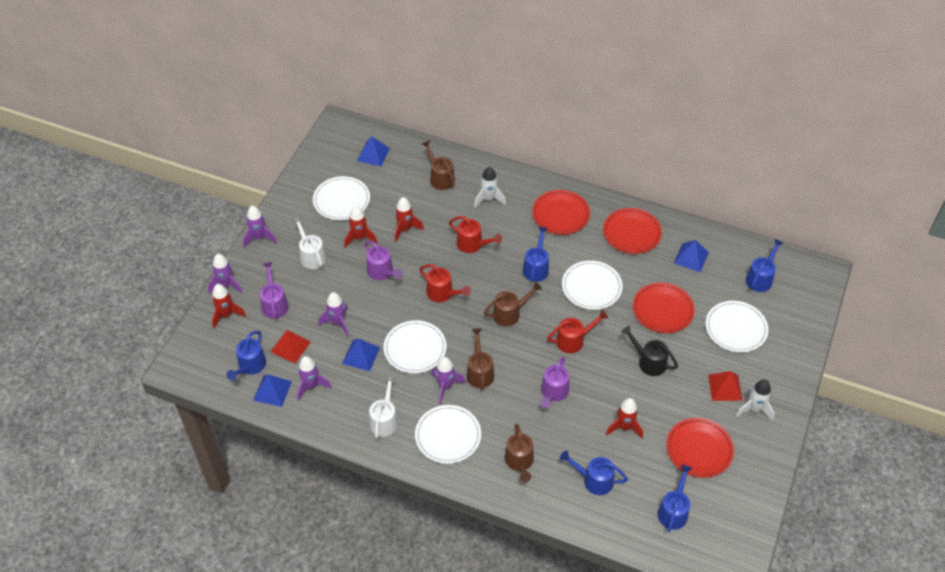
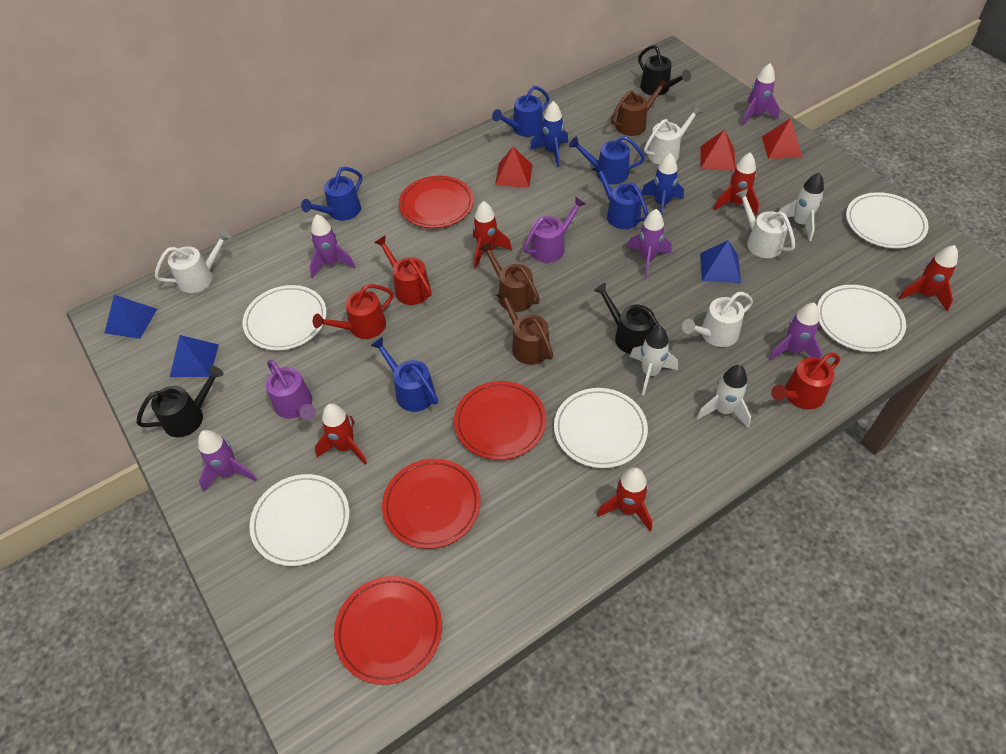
black watering can: [622,326,678,376] = 1 -> [137,366,224,437] [594,283,660,354] [638,45,691,96] = 3
blue pyramid: [253,374,292,407] [342,339,380,371] [357,136,390,167] [674,240,709,272] = 4 -> [105,295,157,339] [170,335,219,377] [700,240,741,283] = 3
blue rocket: none = 0 -> [530,101,568,167] [642,153,684,215] = 2
brown watering can: [422,140,455,190] [466,328,494,390] [484,282,542,327] [505,424,534,482] = 4 -> [479,242,540,312] [496,289,553,365] [611,78,669,136] = 3
purple watering can: [260,262,289,319] [364,241,403,280] [540,357,569,408] = 3 -> [266,360,316,420] [523,196,586,263] = 2
red pyramid: [270,330,311,364] [708,371,743,401] = 2 -> [495,147,532,187] [700,130,735,171] [762,118,802,159] = 3
red rocket: [212,284,246,328] [344,206,377,248] [395,197,424,242] [606,398,643,438] = 4 -> [315,403,367,464] [473,201,512,268] [597,467,652,532] [714,153,759,216] [899,245,958,311] = 5
white rocket: [474,166,506,208] [736,379,774,421] = 2 -> [630,326,678,395] [696,365,751,428] [779,172,824,241] = 3
white watering can: [292,216,326,269] [369,375,398,439] = 2 -> [155,230,231,293] [644,105,703,164] [682,292,753,347] [735,188,795,258] = 4

